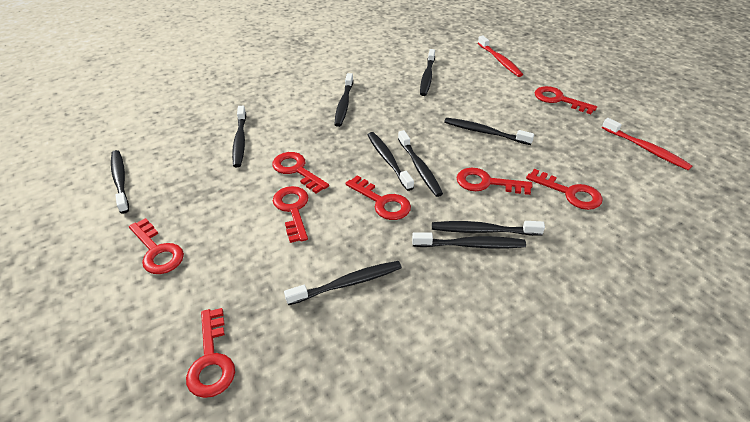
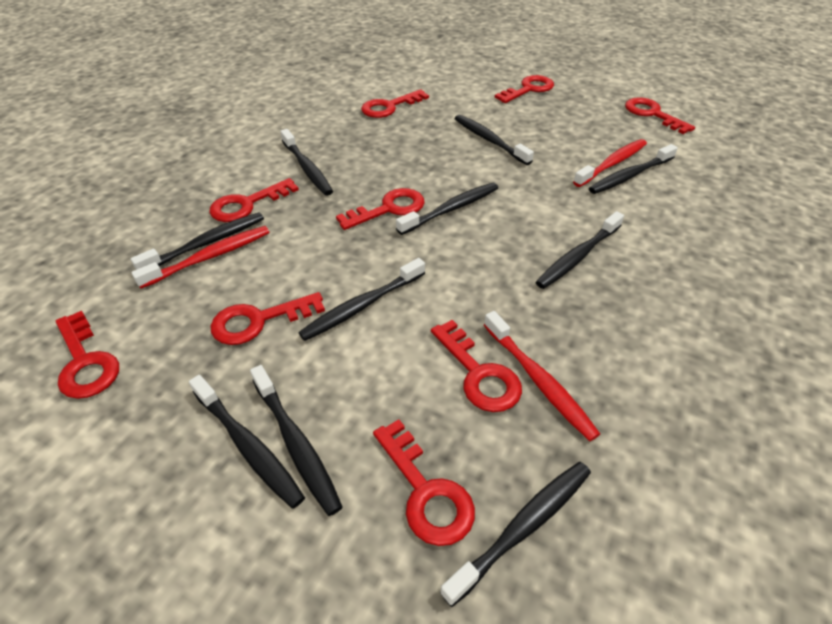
red key: [129,218,184,274] [186,308,235,398] [272,152,329,194] [273,186,308,243] [345,175,411,220] [456,168,533,195] [526,169,603,210] [535,86,597,114] = 8 -> [56,311,119,399] [209,178,299,222] [211,292,325,345] [336,188,425,230] [361,89,429,118] [373,419,475,546] [431,320,522,412] [495,75,554,103] [625,97,695,134] = 9
red toothbrush: [478,35,523,77] [602,118,692,170] = 2 -> [131,226,269,289] [484,311,600,441] [573,139,647,187] = 3

